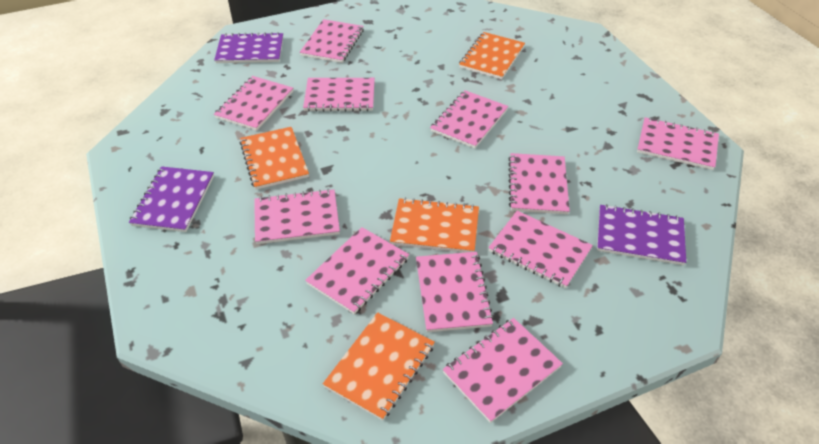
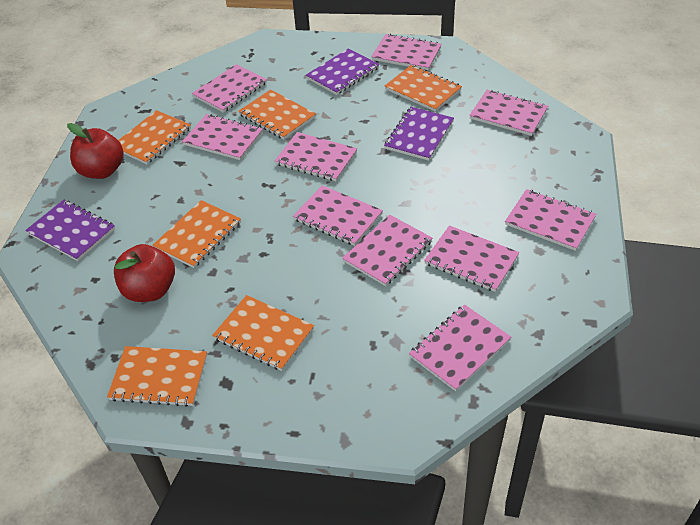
orange notebook: [240,127,309,190] [323,312,435,421] [390,198,479,253] [459,32,525,79] = 4 -> [107,346,207,407] [118,110,191,164] [153,200,241,268] [212,295,314,371] [238,90,316,139] [385,65,462,112] = 6
pink notebook: [214,76,293,131] [254,189,340,244] [300,19,364,63] [303,78,375,111] [305,227,409,314] [416,252,494,332] [430,90,508,149] [443,318,563,423] [488,211,593,288] [508,153,570,214] [637,117,719,170] = 11 -> [182,114,263,160] [192,64,267,113] [275,132,357,181] [293,185,383,246] [342,215,432,286] [371,33,442,70] [409,304,511,391] [424,225,519,292] [469,90,548,136] [505,189,596,251] = 10
red apple: none = 0 -> [67,123,124,179] [114,244,175,302] = 2

